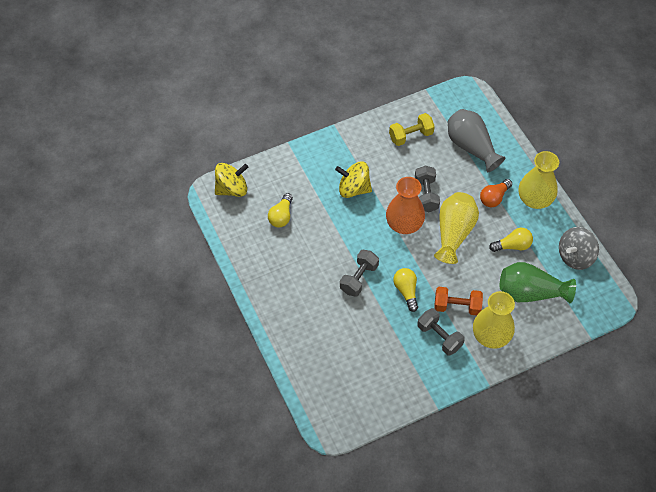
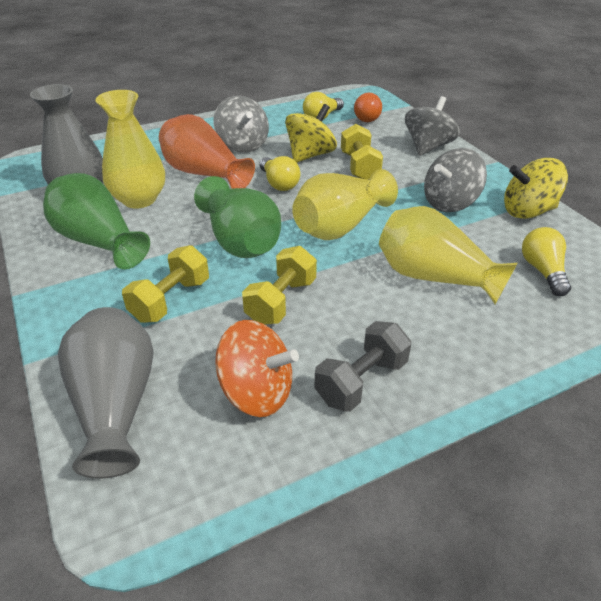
green vase: [500,262,576,303] = 1 -> [43,173,150,269] [194,176,281,258] = 2
grey dumbbell: [340,250,379,297] [415,165,440,212] [417,308,465,355] = 3 -> [315,321,411,412] = 1
grey spinning top: [559,227,599,270] = 1 -> [213,96,269,153] [405,96,460,156] [424,148,487,212] = 3
grey vase: [448,109,506,172] = 1 -> [30,84,103,185] [58,307,154,478] = 2
orange dumbbell: [434,287,483,316] = 1 -> none = 0
orange spinning top: none = 0 -> [215,320,299,417] = 1
yellow dumbbell: [389,113,435,146] = 1 -> [122,245,209,323] [242,246,317,325] [341,124,383,180] = 3

